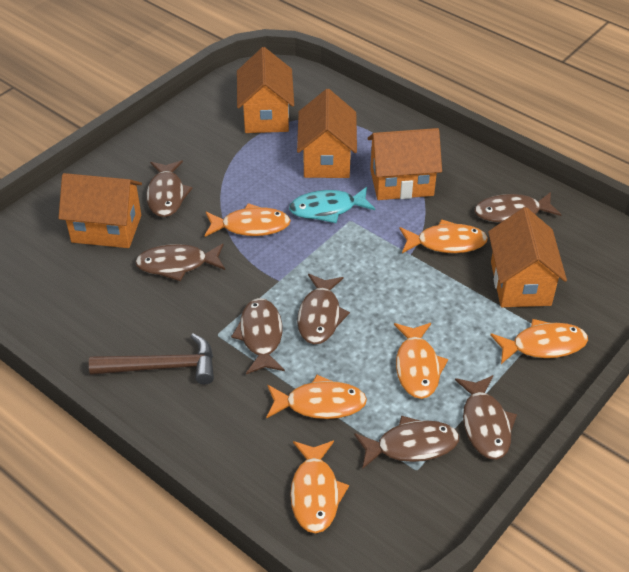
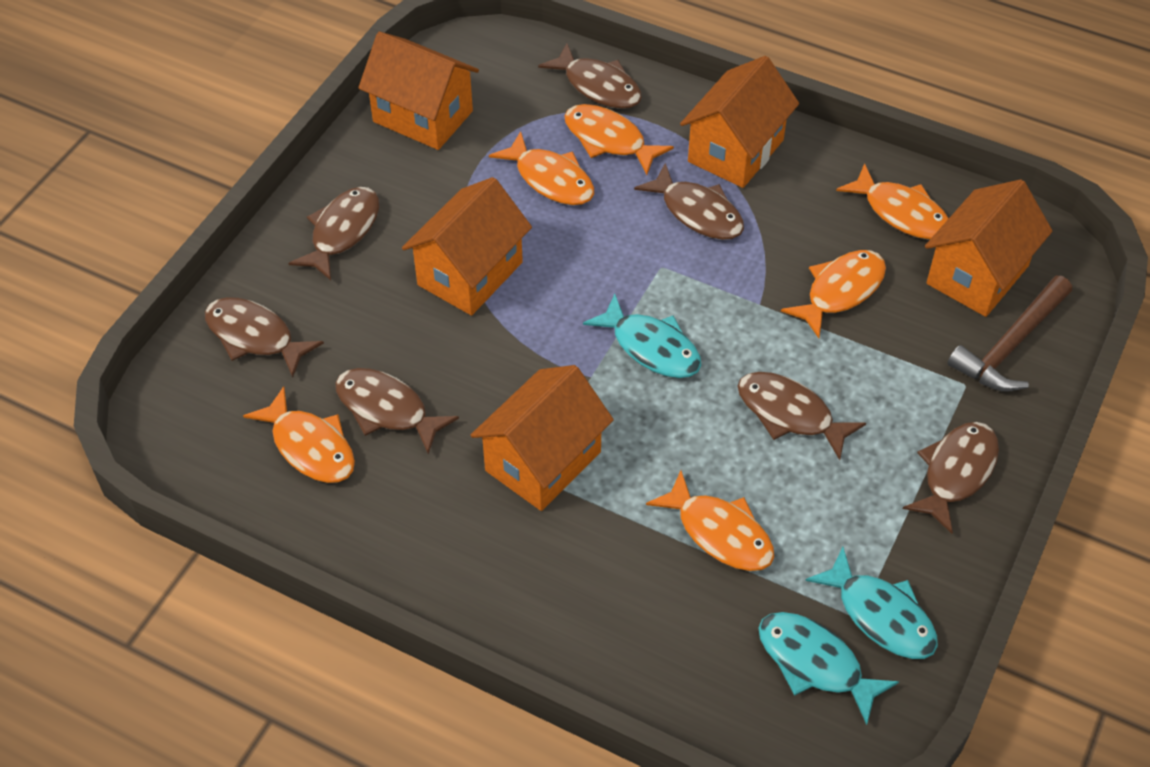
turquoise fish: [289,187,375,223] = 1 -> [583,294,701,378] [758,612,899,725] [805,547,938,659] = 3

